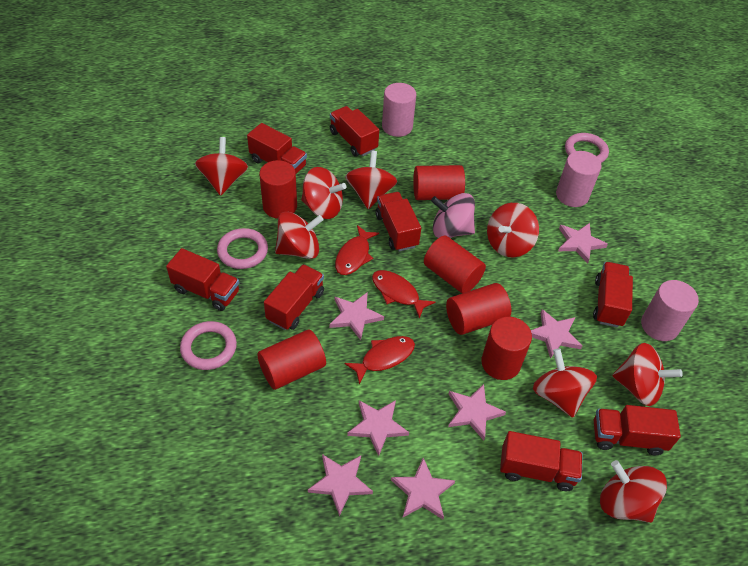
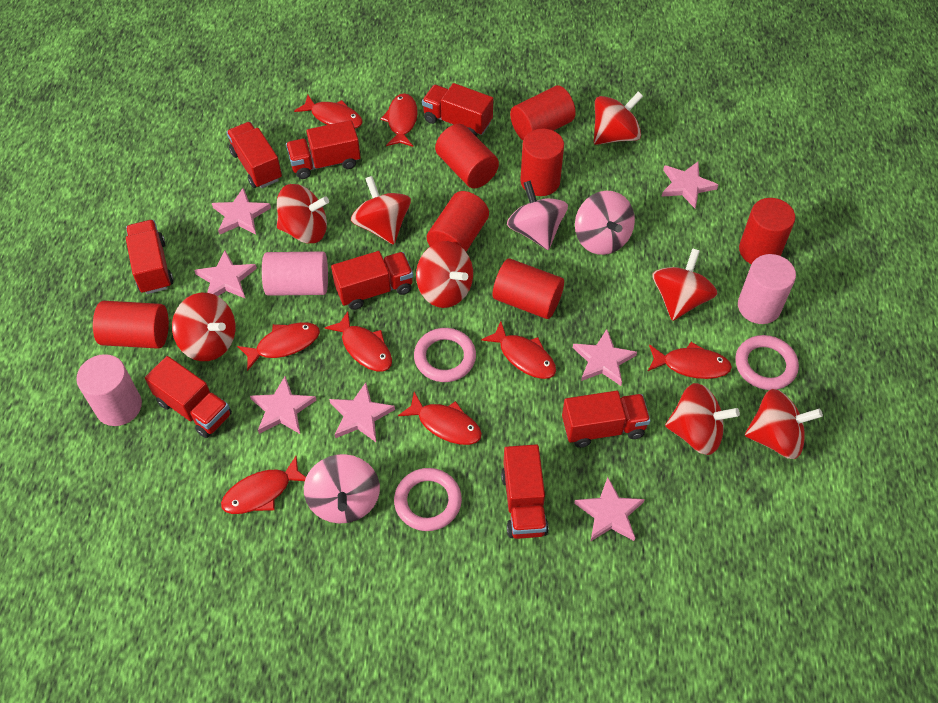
pink spinning top: [431,193,475,238] = 1 -> [304,454,380,523] [507,180,568,250] [575,191,635,255] = 3
red cylinder: [257,330,326,390] [259,160,297,219] [413,165,465,200] [424,236,486,293] [446,283,511,335] [481,317,532,380] = 6 -> [93,301,169,349] [427,191,489,252] [435,124,499,189] [493,259,564,319] [510,86,576,140] [520,129,564,196] [739,198,795,264] = 7
red fish: [335,225,379,275] [345,336,415,385] [372,270,435,318] = 3 -> [221,456,306,514] [237,322,320,371] [294,95,363,129] [325,312,392,372] [381,93,417,147] [398,392,482,445] [481,322,556,379] [647,342,732,379] = 8

